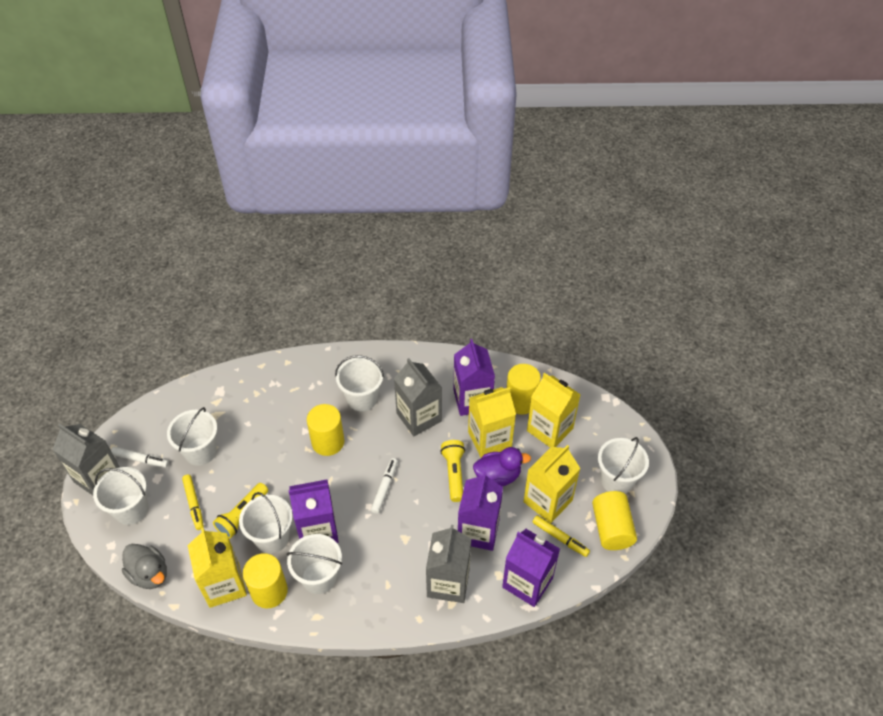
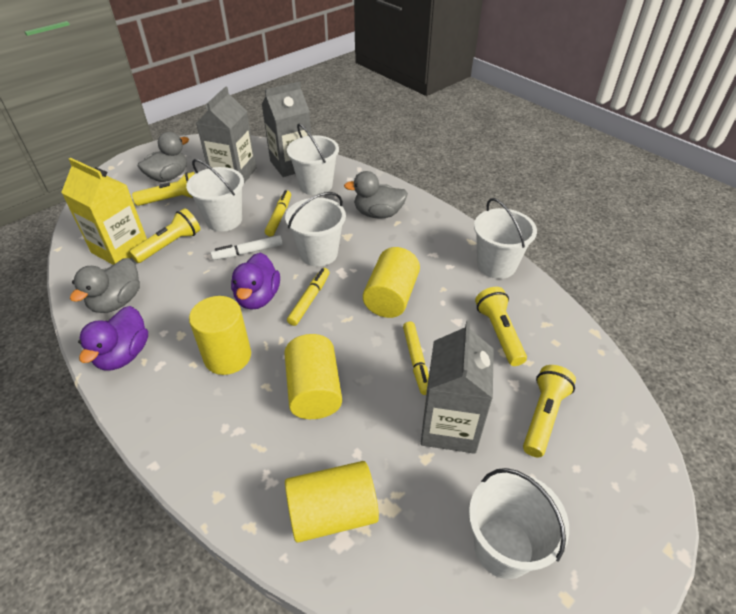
grey duck: [122,544,167,589] = 1 -> [70,258,140,313] [138,132,189,182] [344,171,408,218] = 3
purple carton: [289,480,339,543] [454,339,495,416] [458,472,503,551] [502,529,560,607] = 4 -> none = 0
purple duck: [473,447,531,487] = 1 -> [78,306,148,370] [231,253,280,310] = 2
white bucket: [93,467,148,525] [167,407,217,466] [239,492,292,554] [287,534,342,594] [335,355,384,411] [598,437,649,494] = 6 -> [186,159,244,232] [285,192,346,267] [287,124,339,195] [469,468,569,579] [474,198,537,279] = 5
white marker: [111,447,169,468] [371,458,398,514] = 2 -> [211,235,283,260] = 1
yellow carton: [187,528,247,608] [468,387,516,458] [523,445,581,523] [527,373,581,447] = 4 -> [61,158,147,265] = 1
yellow flashlight: [213,483,268,539] [440,440,465,502] = 2 -> [129,208,200,263] [132,172,195,206] [475,287,527,366] [523,365,576,457] = 4
yellow marker: [182,475,204,530] [532,515,590,557] = 2 -> [265,190,291,237] [287,268,330,326] [403,322,429,395] = 3

